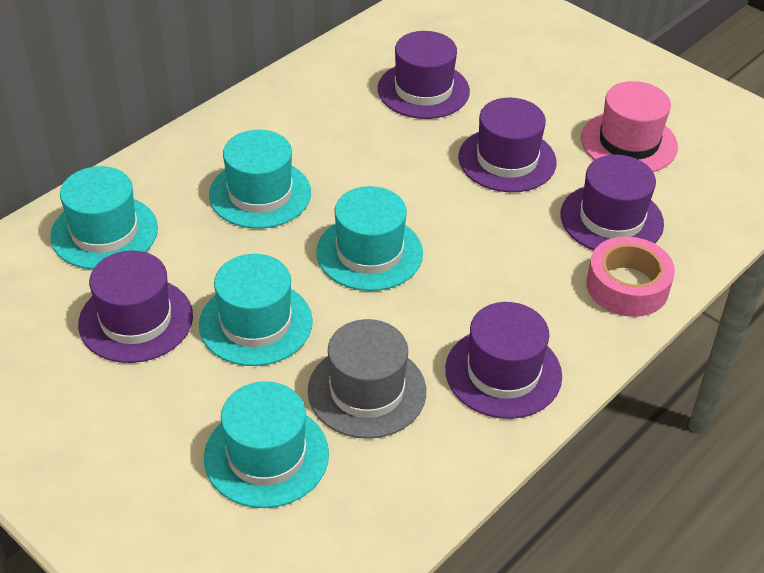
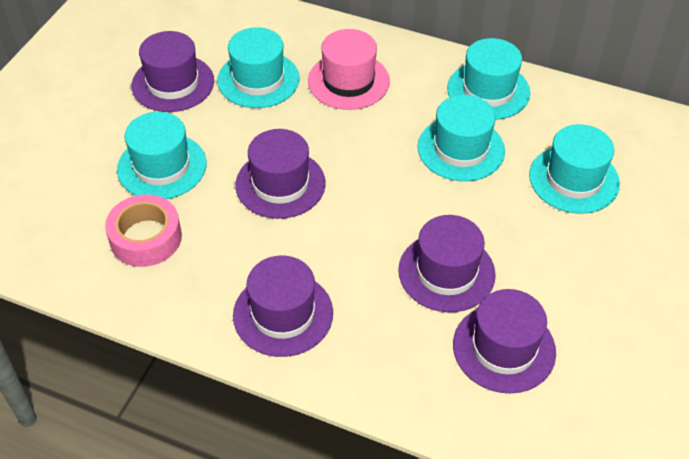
grey hat: [308,319,426,439] = 1 -> none = 0

